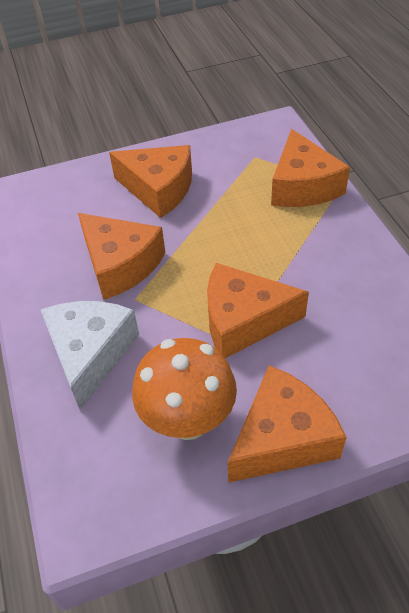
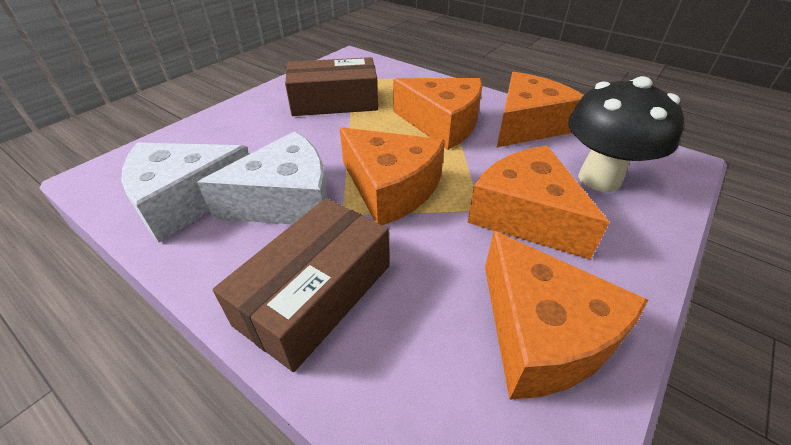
black mushroom: none = 0 -> [568,76,684,192] = 1
brown box: none = 0 -> [213,198,389,372] [285,57,378,116] = 2
orange mushroom: [132,338,237,440] = 1 -> none = 0
white cheese: [40,301,139,410] = 1 -> [121,143,249,242] [197,131,328,224] = 2

